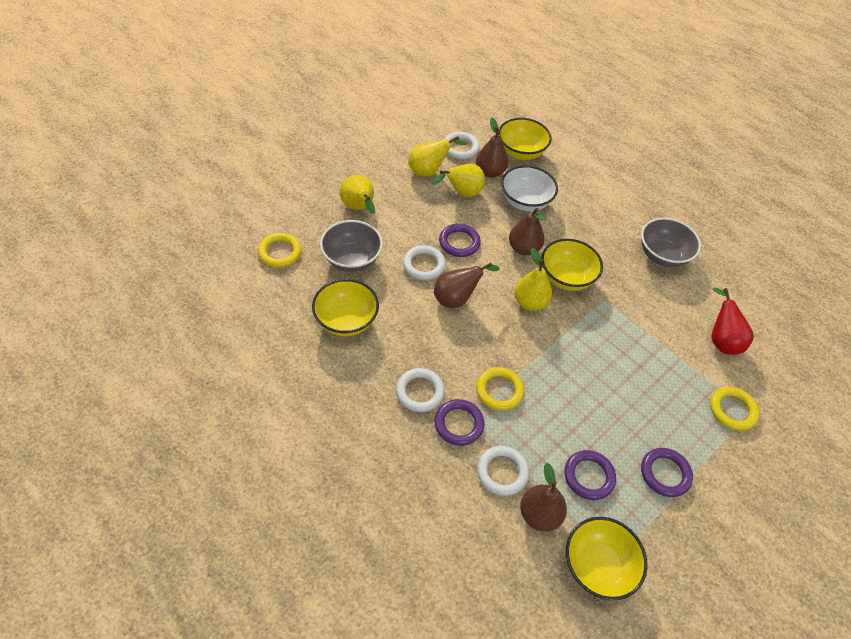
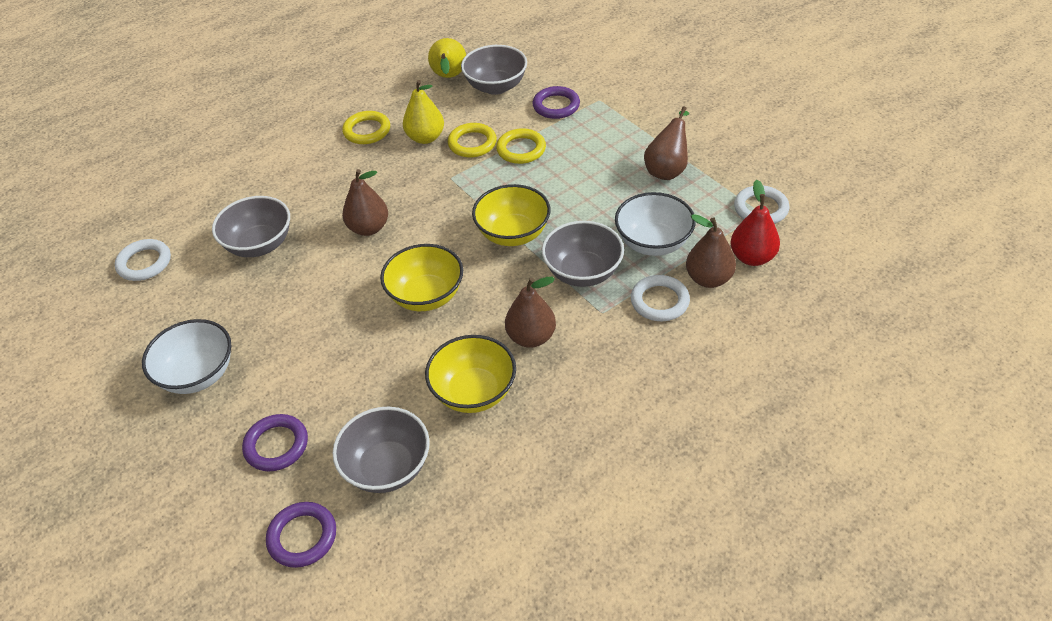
grey bowl: [320,220,383,272] [641,218,701,267] = 2 -> [212,196,290,257] [333,407,430,493] [461,45,527,95] [542,221,624,287] = 4
purple ring: [435,399,485,446] [439,224,481,257] [564,450,616,500] [641,448,693,497] = 4 -> [242,414,308,471] [266,502,336,568] [533,86,580,119] = 3
white bowl: [501,165,558,212] = 1 -> [142,319,231,394] [615,192,696,256] = 2
white ring: [396,368,445,412] [403,245,446,280] [444,132,480,159] [477,446,529,496] = 4 -> [115,239,171,281] [631,275,690,321] [734,185,790,224] = 3
yellow bowl: [312,279,379,336] [498,118,552,160] [541,239,603,291] [566,517,648,600] = 4 -> [380,244,463,311] [425,335,516,413] [472,184,550,246] = 3
yellow pear: [340,175,375,214] [408,136,466,177] [432,164,485,197] [514,248,552,311] = 4 -> [403,80,444,144] [428,38,466,78] = 2

